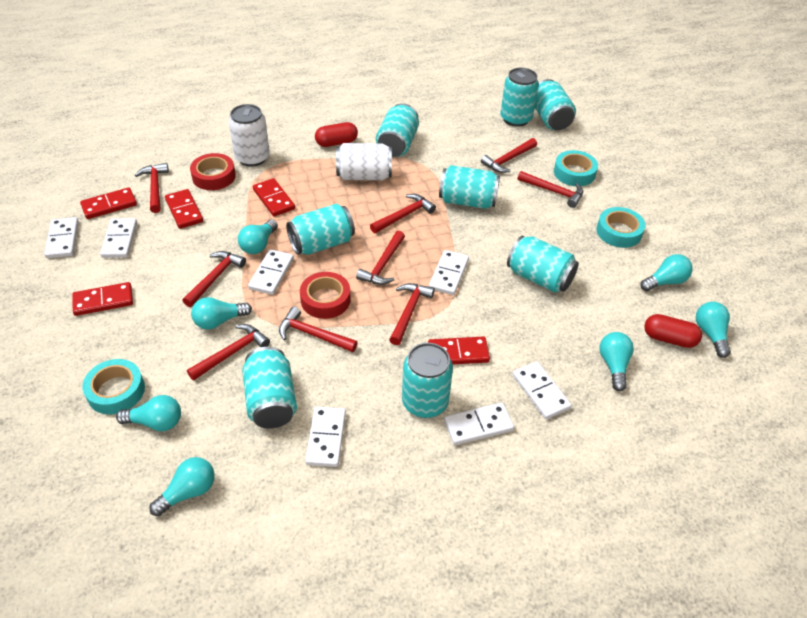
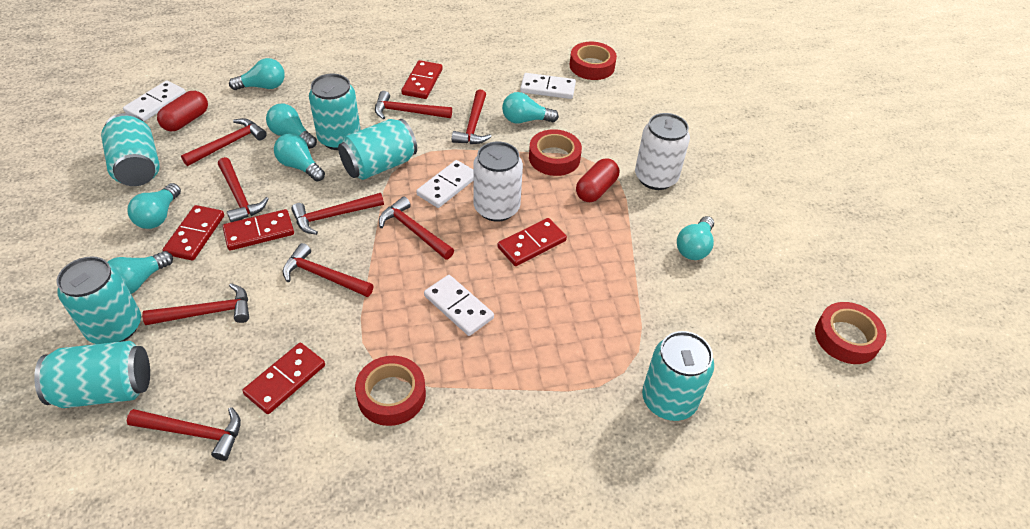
red tape: [190,153,236,190] [300,272,351,319] = 2 -> [355,356,426,426] [529,129,582,176] [570,42,617,80] [815,302,887,364] = 4
turquoise can: [242,347,297,429] [286,204,355,255] [376,103,419,157] [402,343,453,418] [439,165,500,209] [500,68,539,127] [507,236,579,293] [535,79,576,130] = 8 -> [34,341,150,408] [57,256,141,344] [101,113,160,186] [309,74,361,150] [338,119,417,180] [642,331,714,421] = 6
turquoise tape: [82,359,145,415] [554,150,598,186] [596,207,646,248] = 3 -> none = 0
white domino: [44,217,79,258] [100,218,137,258] [248,249,294,295] [305,407,346,467] [429,250,469,295] [444,403,514,445] [513,362,571,419] = 7 -> [123,80,186,121] [416,160,474,208] [424,275,494,336] [520,73,576,99] = 4

